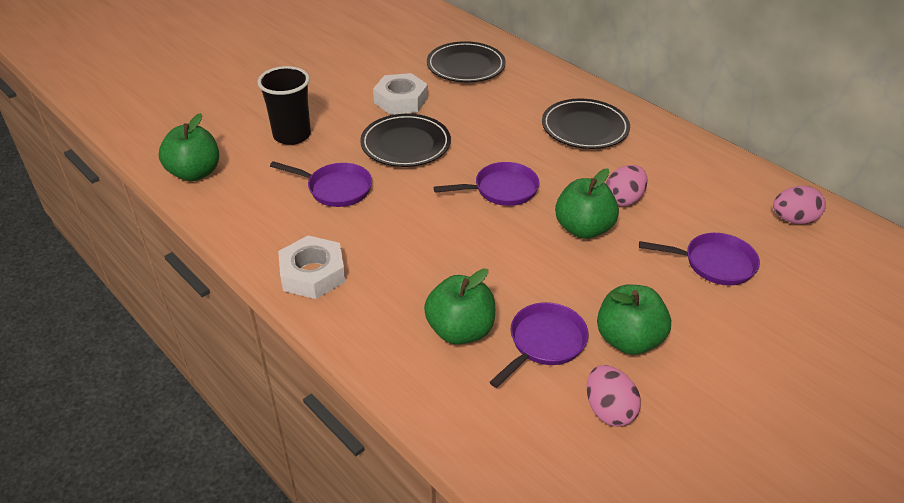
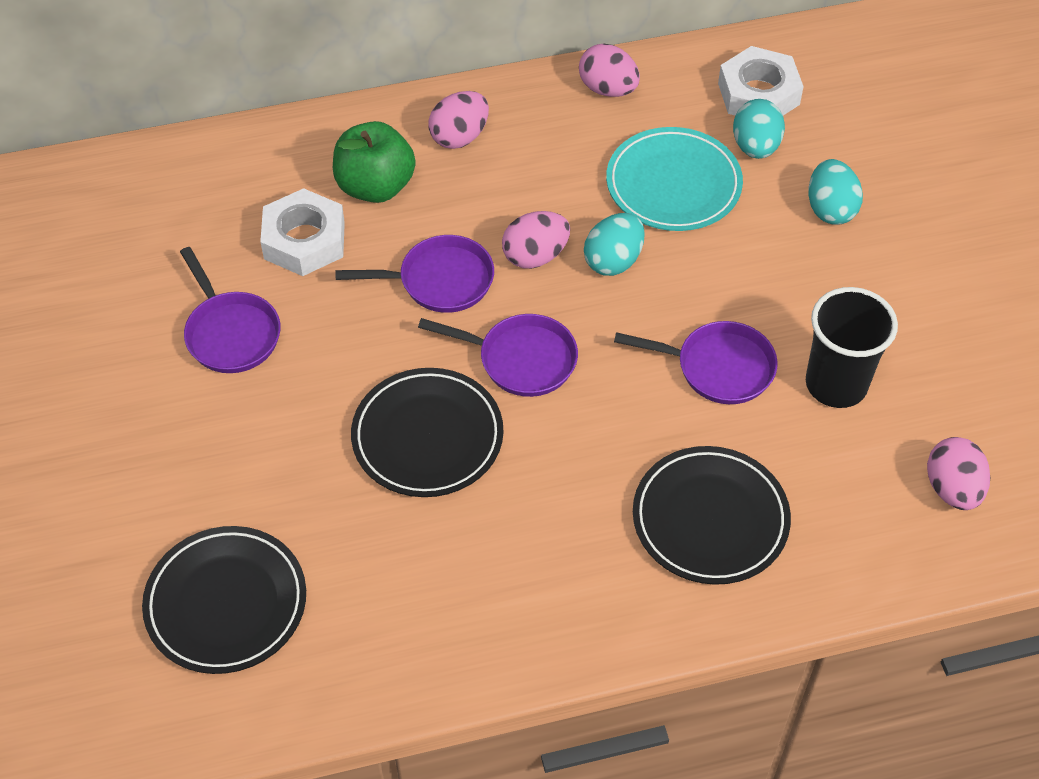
green apple: [159,113,219,181] [424,268,495,344] [555,168,619,239] [597,285,671,355] = 4 -> [333,121,416,203] = 1
pink egg: [587,365,641,427] [606,165,647,206] [773,186,826,224] = 3 -> [428,91,489,149] [502,211,570,269] [579,43,640,97] [927,437,990,510] = 4
turquoise egg: none = 0 -> [584,213,645,276] [733,99,785,159] [808,159,863,225] = 3
turquoise plate: none = 0 -> [606,127,743,231] = 1

